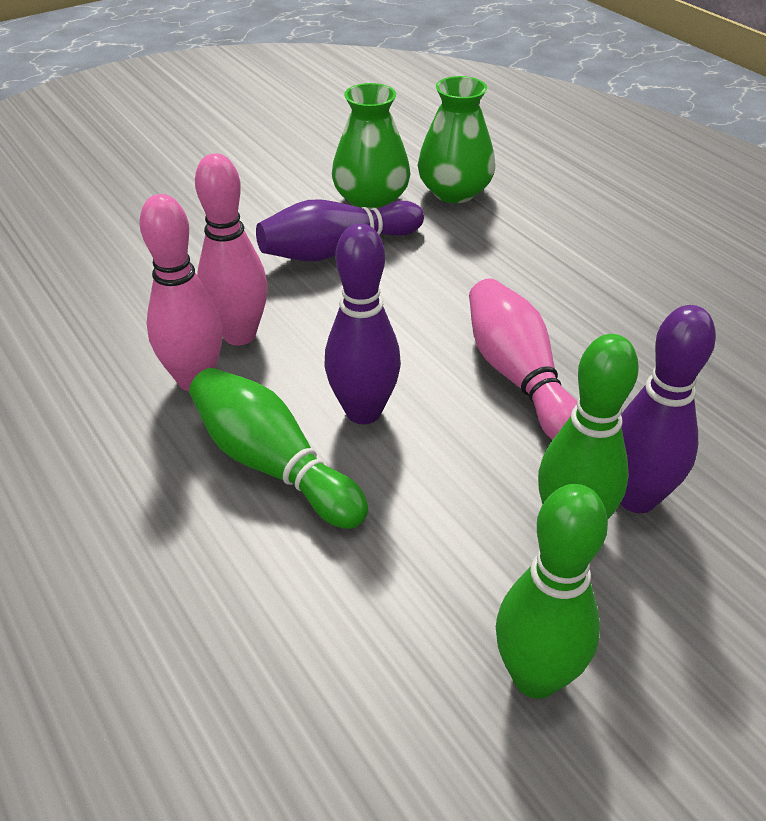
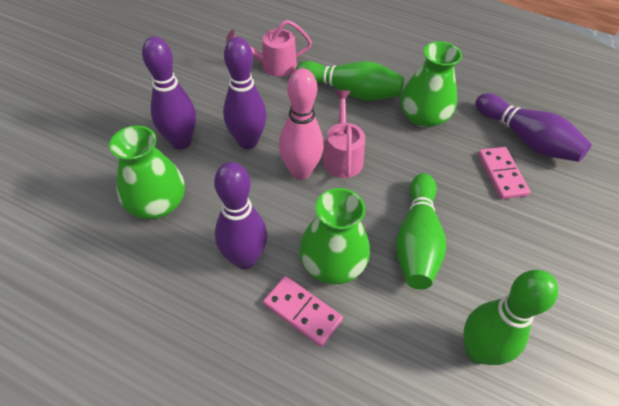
green vase: [332,83,410,210] [418,76,495,203] = 2 -> [109,126,185,219] [299,188,370,284] [401,41,462,128] = 3
pink bowling pin: [139,194,223,391] [195,153,268,345] [469,278,577,440] = 3 -> [279,68,324,180] = 1
pink domino: none = 0 -> [263,276,343,347] [478,147,530,199] = 2
pink watering can: none = 0 -> [226,20,312,77] [323,90,365,178] = 2
purple bowling pin: [256,199,424,261] [325,223,401,424] [620,305,716,513] = 3 -> [142,36,196,149] [214,162,267,269] [223,37,267,149] [475,93,592,162] = 4

